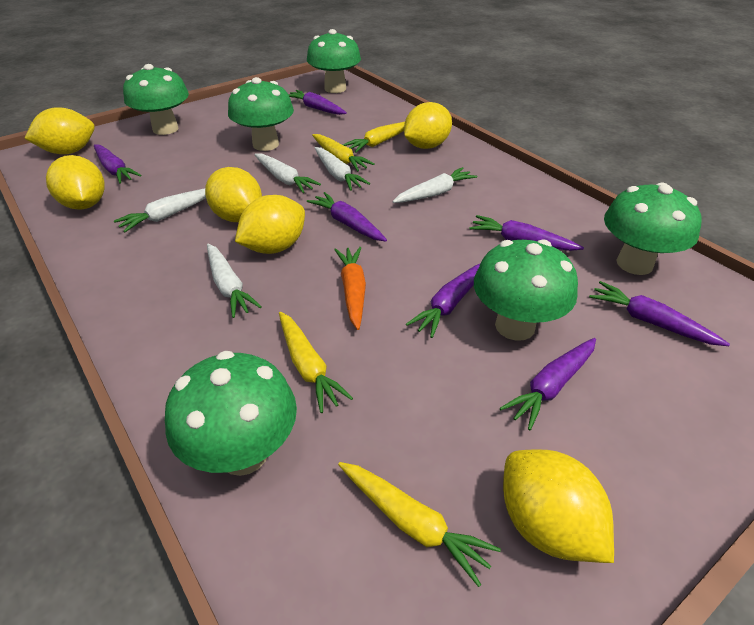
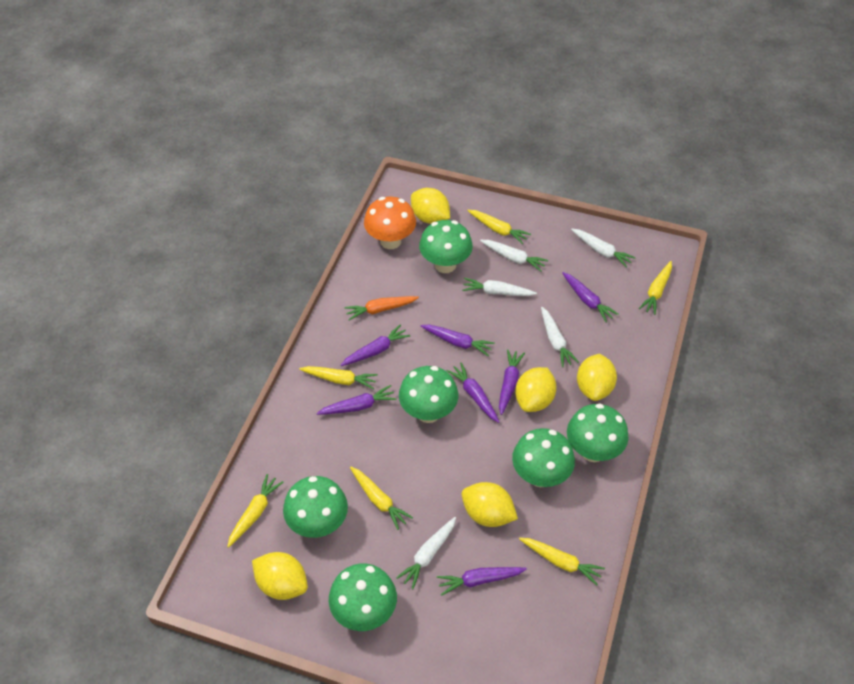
orange mushroom: none = 0 -> [364,197,416,249] = 1
yellow carrot: [279,312,353,413] [312,134,375,172] [338,462,501,587] [343,122,405,153] = 4 -> [227,474,284,548] [299,366,378,389] [350,467,413,530] [467,210,531,245] [519,538,605,585] [639,261,672,315] = 6
yellow lemon: [24,107,95,154] [46,155,105,210] [205,167,262,222] [235,195,305,254] [404,102,452,149] [503,449,614,563] = 6 -> [252,552,308,600] [411,188,450,224] [462,482,518,527] [515,367,556,412] [577,354,617,401] = 5

